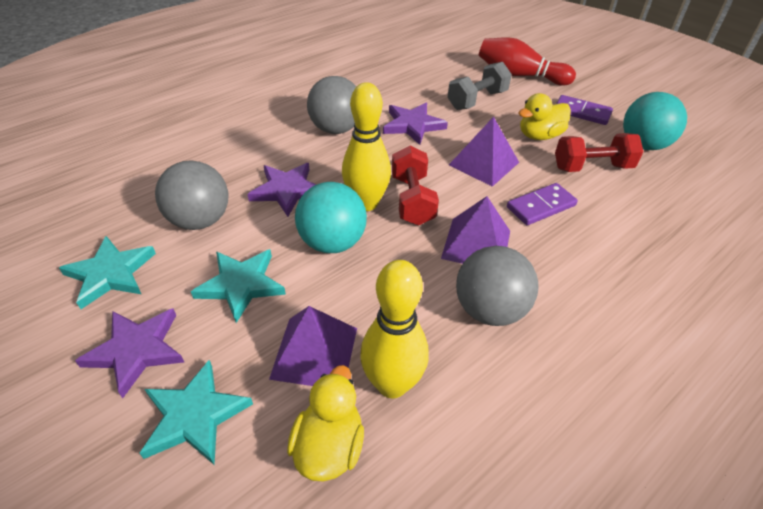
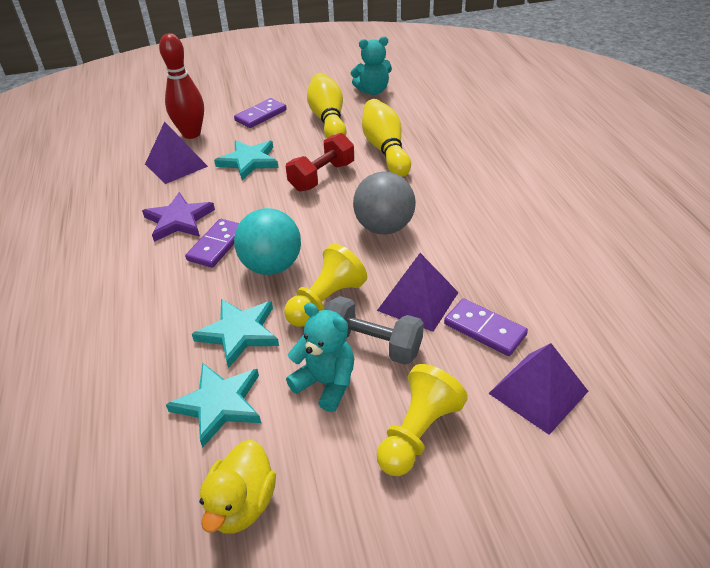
grey ball: [155,160,228,230] [307,76,356,134] [456,246,538,326] = 3 -> [353,171,416,234] = 1
purple domino: [507,183,578,225] [556,95,613,125] = 2 -> [185,219,239,268] [234,98,287,128] [444,299,528,356] = 3
purple star: [75,309,184,398] [247,163,317,217] [383,103,448,145] = 3 -> [142,192,215,242] = 1
red dumbbell: [392,146,439,226] [555,133,643,172] = 2 -> [286,133,354,192] = 1
turquoise ball: [295,182,367,253] [623,92,687,150] = 2 -> [234,208,301,275] = 1
turquoise teddy bear: none = 0 -> [286,303,354,412] [351,36,392,95] = 2
yellow duck: [287,365,364,481] [518,93,571,140] = 2 -> [200,440,276,534] = 1
yellow pawn: none = 0 -> [284,244,367,327] [377,364,468,476] = 2

